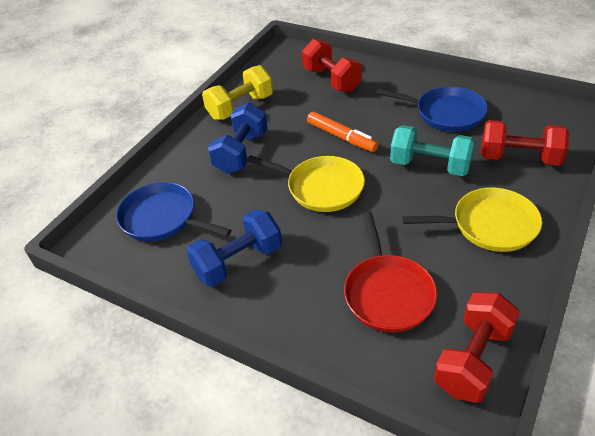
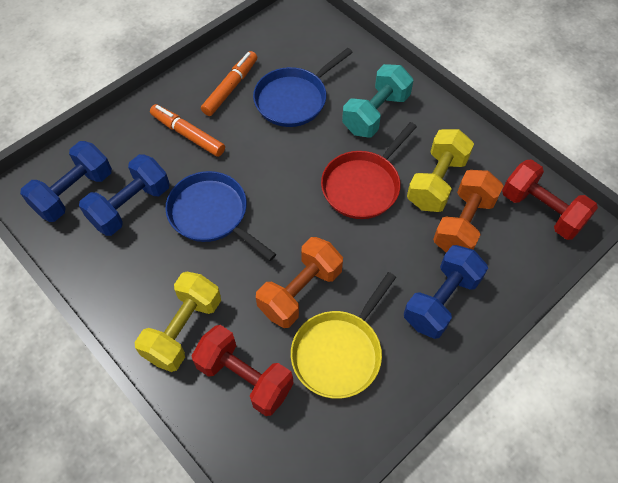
blue dumbbell: [186,209,282,287] [208,103,267,174] = 2 -> [20,141,112,222] [79,154,170,236] [404,245,488,339] = 3
orange dumbbell: none = 0 -> [256,237,343,328] [433,170,503,253] = 2
orange marker: [307,112,379,152] = 1 -> [150,104,225,157] [201,51,257,116] = 2
red dumbbell: [302,39,362,92] [434,292,520,403] [481,120,569,166] = 3 -> [192,325,293,416] [502,159,598,240] = 2
yellow dumbbell: [202,65,273,120] = 1 -> [135,272,221,372] [407,129,474,212] = 2
yellow pan: [247,155,365,212] [402,188,542,252] = 2 -> [291,272,396,399] = 1

